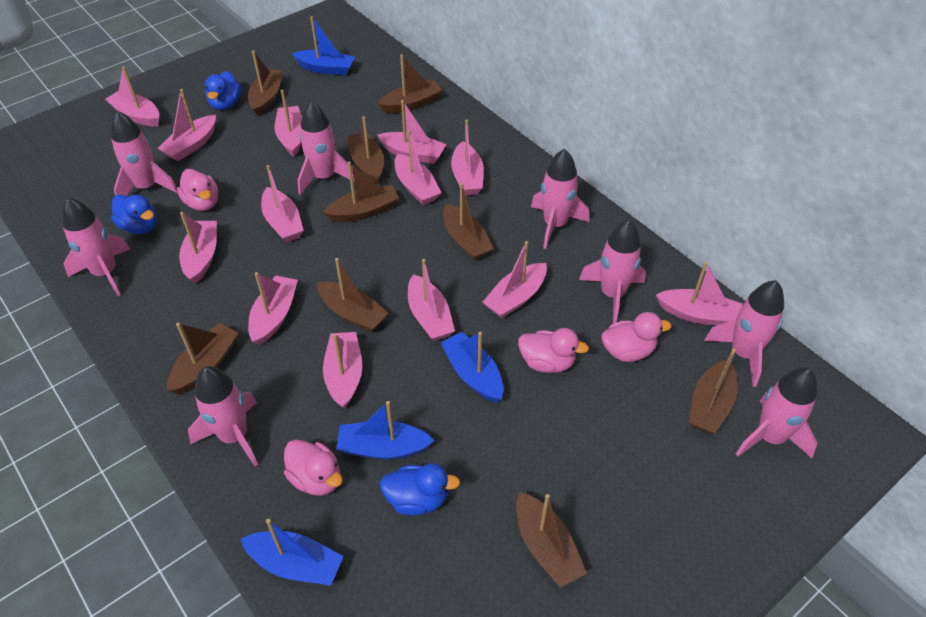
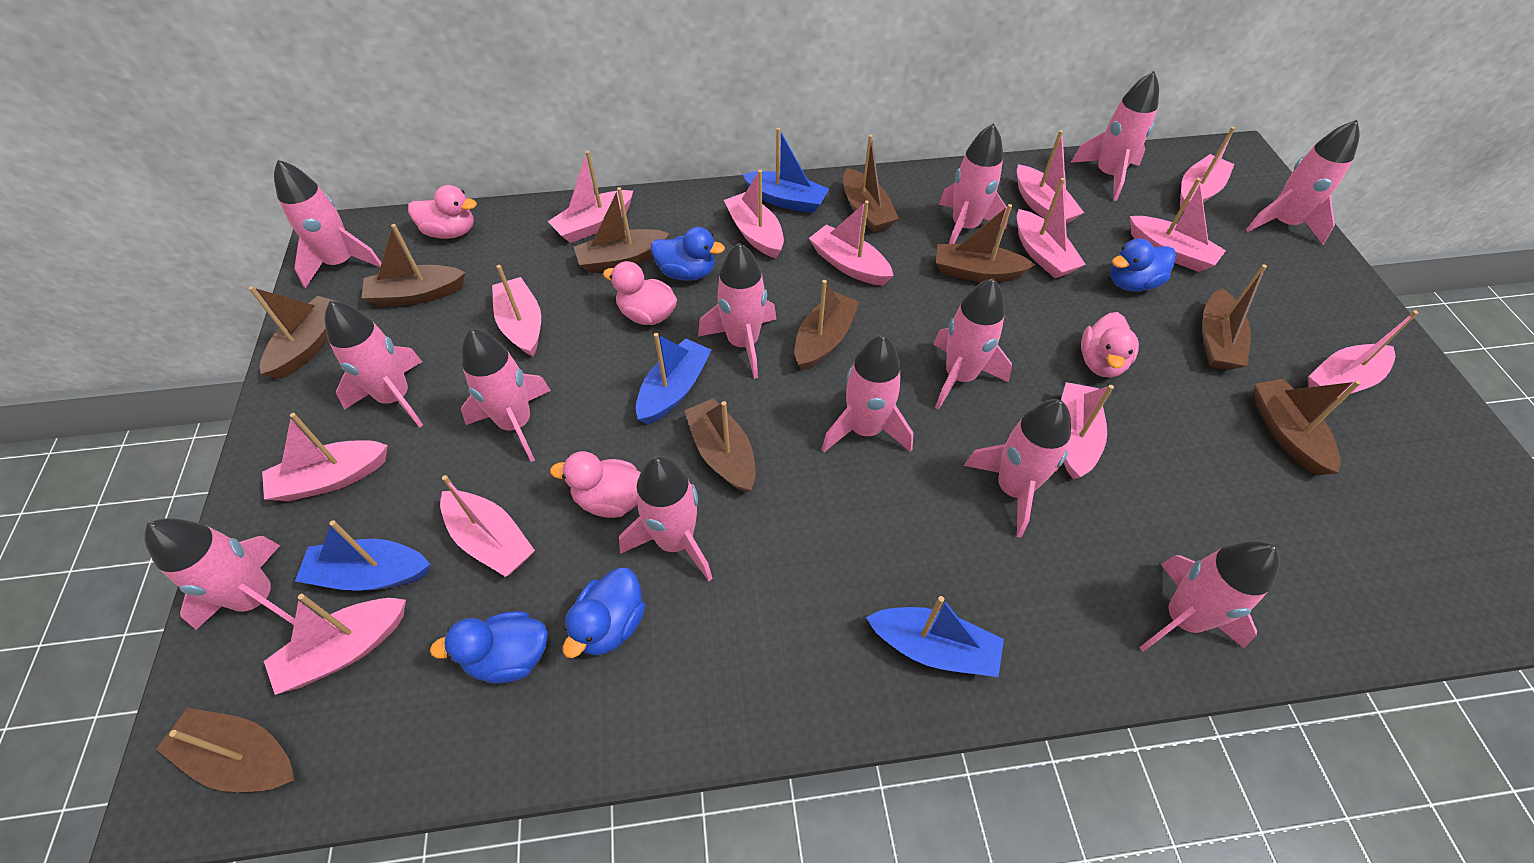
blue duck: [111,195,157,234] [205,71,241,110] [380,463,460,515] = 3 -> [430,611,548,684] [563,568,645,658] [651,227,725,281] [1110,239,1176,292] = 4
brown boat: [167,323,238,394] [248,51,283,116] [317,258,388,332] [323,162,399,222] [347,116,384,184] [378,54,443,113] [443,183,494,261] [516,492,587,588] [688,348,737,434] = 9 -> [156,708,296,792] [248,286,338,380] [362,224,465,307] [574,187,670,273] [684,398,756,493] [795,280,860,371] [843,134,899,233] [936,204,1035,282] [1202,264,1267,370] [1255,378,1361,475] = 10
pink rocket: [62,197,130,296] [111,111,178,196] [188,366,258,466] [298,101,354,195] [531,148,589,249] [579,219,646,323] [704,280,784,387] [736,367,818,458] = 8 -> [144,518,295,630] [274,160,381,288] [325,301,423,428] [461,329,551,462] [619,456,713,581] [698,243,776,379] [821,335,913,452] [933,278,1012,409] [939,123,1008,244] [964,399,1071,538] [1071,71,1159,201] [1139,541,1280,652] [1246,120,1360,245] = 13

